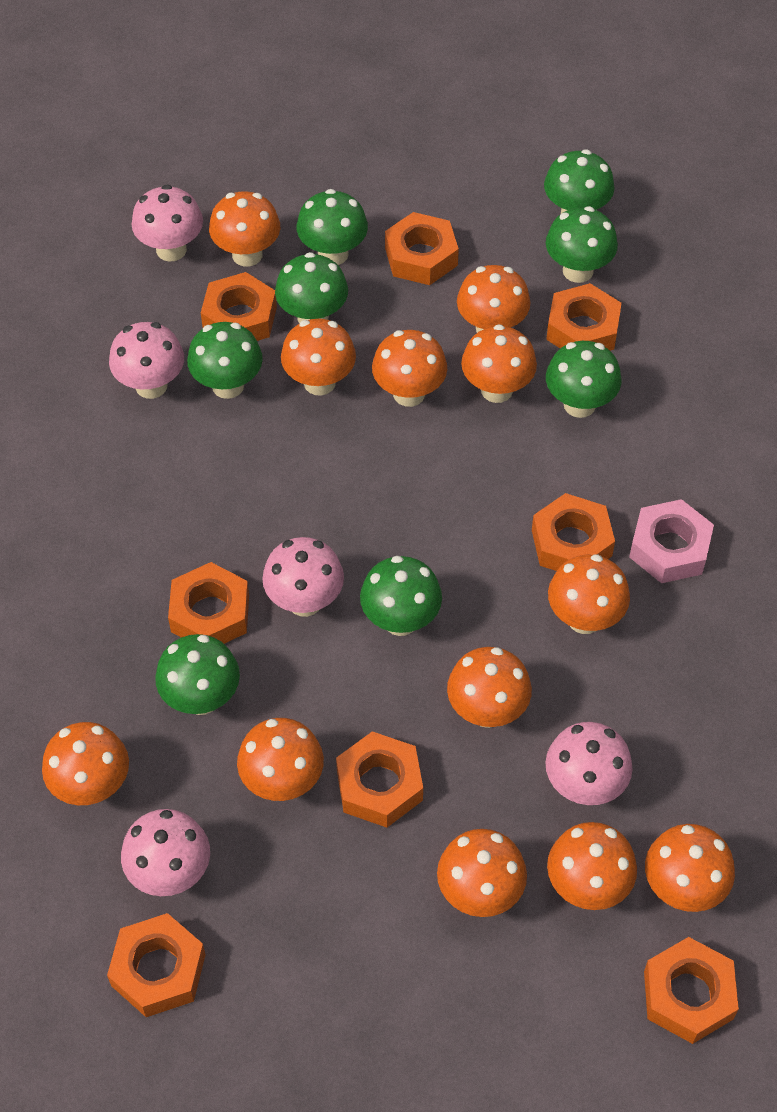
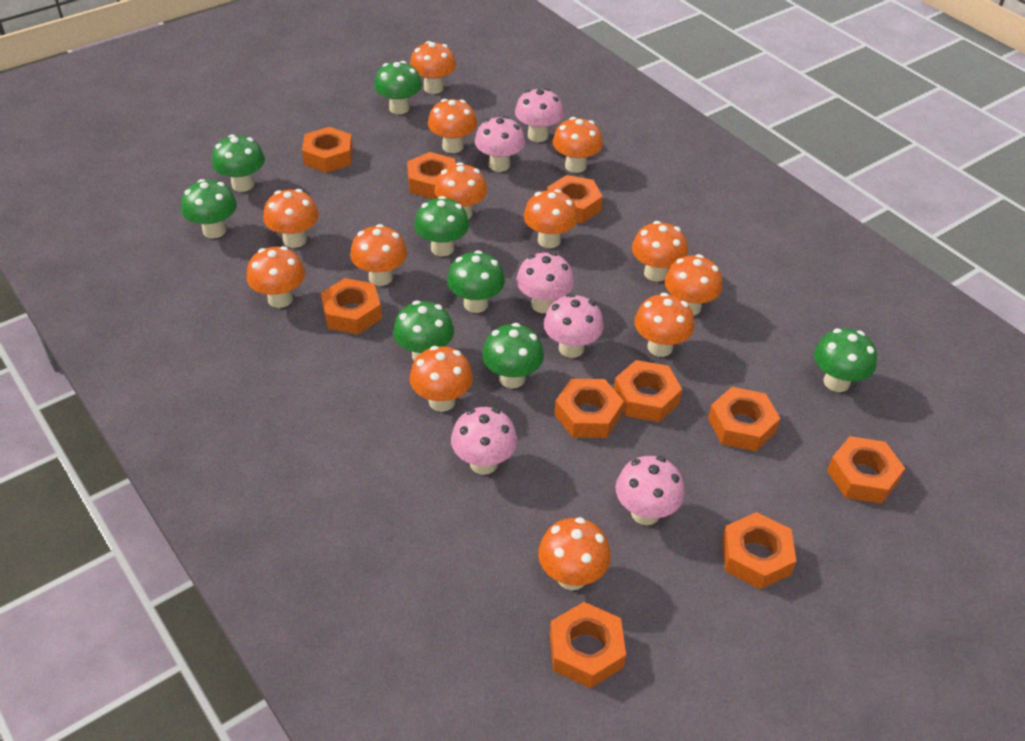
orange mushroom: [42,722,129,805] [209,191,280,267] [237,718,324,801] [281,319,356,396] [372,330,447,407] [437,829,527,917] [447,647,532,728] [457,265,531,333] [461,324,537,403] [547,822,637,910] [548,554,630,634] [645,824,735,912] = 12 -> [247,246,305,308] [263,189,319,248] [350,224,407,286] [409,346,473,412] [410,41,456,94] [428,99,477,153] [434,162,487,219] [524,189,578,248] [538,517,611,590] [553,117,603,173] [632,221,688,282] [634,293,694,357] [664,254,722,316] = 13
orange nut: [107,913,206,1017] [168,562,249,644] [201,272,277,341] [336,731,423,828] [385,212,459,285] [532,493,615,571] [546,283,622,351] [644,937,739,1044] = 8 -> [302,127,353,173] [321,278,382,334] [407,152,456,199] [547,175,603,223] [550,602,626,688] [554,379,624,438] [614,360,682,422] [708,387,780,451] [722,512,796,589] [827,436,905,504] = 10
pink mushroom: [109,322,184,399] [121,809,210,896] [132,185,203,262] [262,537,344,617] [545,722,633,805] = 5 -> [451,407,517,475] [475,116,525,172] [515,88,564,142] [516,252,574,313] [544,294,604,358] [615,456,685,525] = 6
pink nut: [629,499,714,583] = 1 -> none = 0

